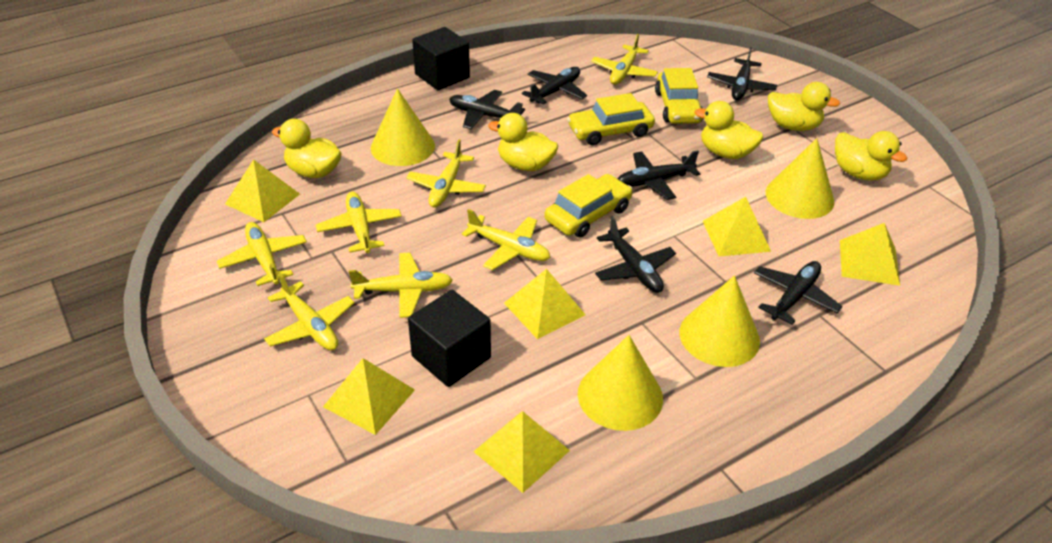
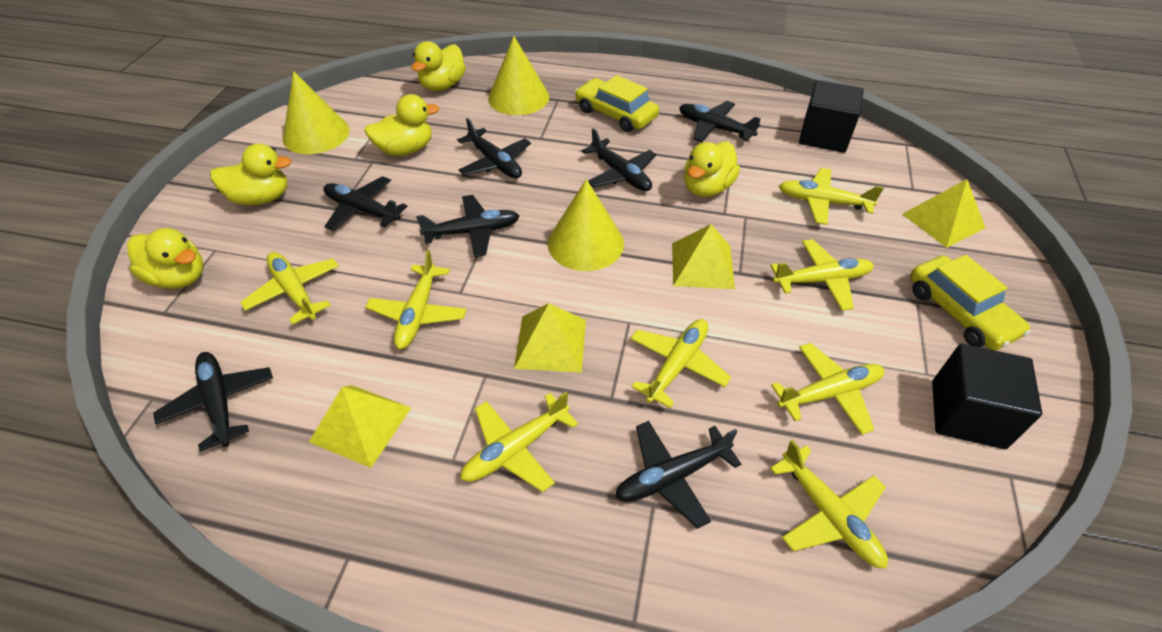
black plane: [449,90,525,129] [522,67,587,104] [595,217,676,293] [618,150,700,200] [707,47,777,100] [754,261,843,325] = 6 -> [153,352,273,452] [323,176,408,231] [416,195,519,257] [457,118,531,178] [582,128,657,191] [615,421,741,529] [679,101,761,142] = 7
yellow car: [545,174,632,238] [567,93,655,145] [655,68,703,124] = 3 -> [575,75,659,132] [910,255,1031,350] = 2
yellow cone: [371,88,435,166] [578,335,663,431] [680,275,760,367] [766,138,834,219] = 4 -> [283,71,350,154] [488,36,549,115] [548,179,624,271] = 3
yellow plane: [217,222,307,286] [264,273,354,350] [316,192,402,253] [348,253,453,318] [406,139,486,208] [462,209,551,270] [591,34,658,85] = 7 -> [240,252,339,325] [365,250,466,349] [460,391,578,492] [630,319,731,408] [770,239,874,311] [770,440,888,569] [771,343,884,435] [779,168,884,225] = 8
yellow pyramid: [225,159,300,222] [323,358,415,435] [473,411,570,493] [504,269,586,339] [703,197,771,256] [840,223,900,286] = 6 -> [309,385,411,468] [514,303,586,373] [672,224,735,289] [902,179,986,248] = 4

